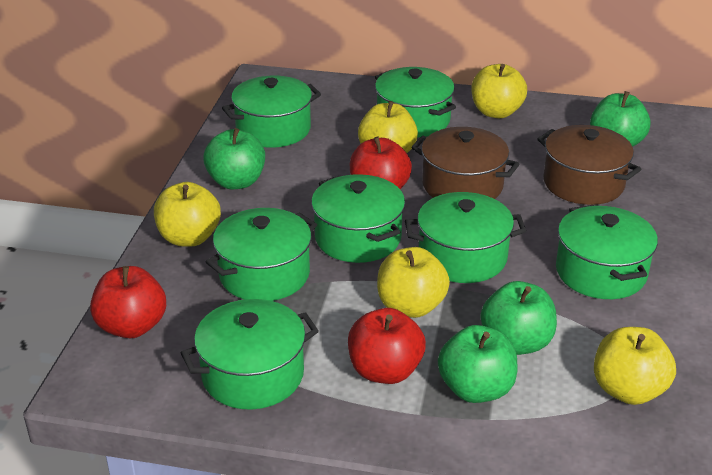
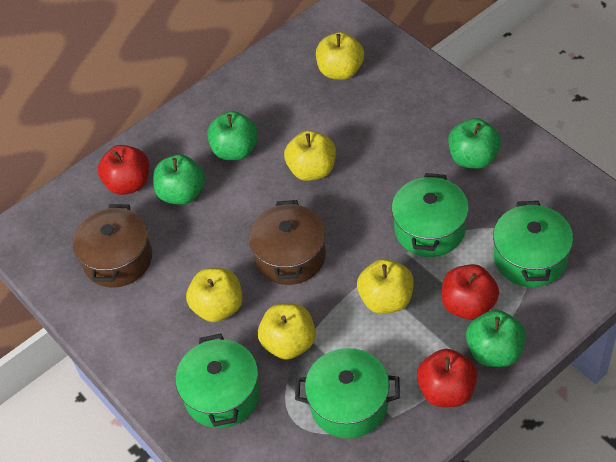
green pot: [181,299,319,409] [206,208,317,301] [222,76,321,148] [311,174,405,263] [375,67,456,137] [405,192,526,283] [556,205,658,299] = 7 -> [175,333,260,428] [295,348,400,439] [392,173,469,257] [493,201,573,287] = 4

